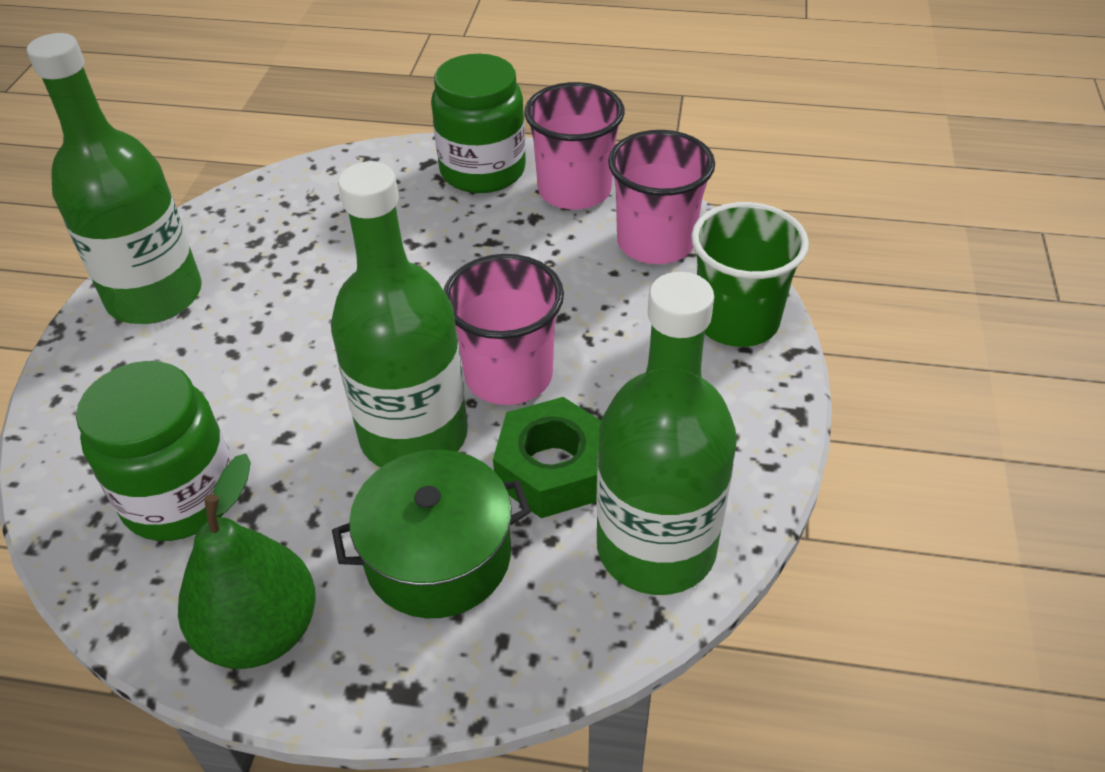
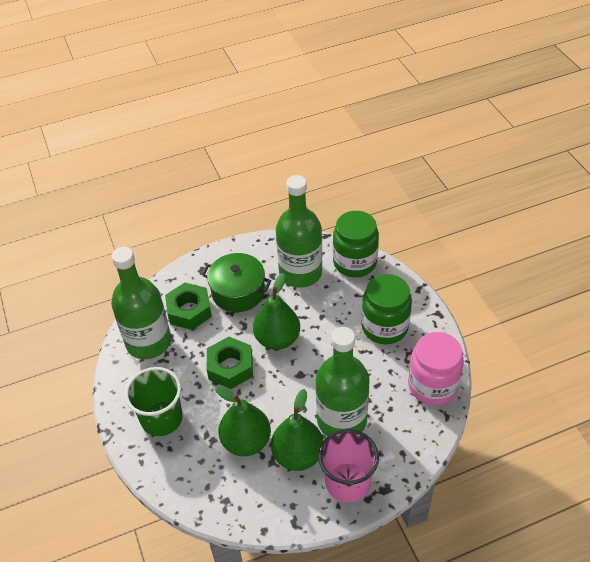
green nut: [493,397,601,518] = 1 -> [165,282,212,330] [207,337,253,389] = 2
green pear: [178,453,316,669] = 1 -> [215,386,271,456] [253,273,300,350] [271,389,323,471] = 3
pink cup: [443,254,564,405] [524,82,625,210] [608,130,715,264] = 3 -> [318,429,379,503] = 1
pink jar: none = 0 -> [408,332,464,405] = 1

